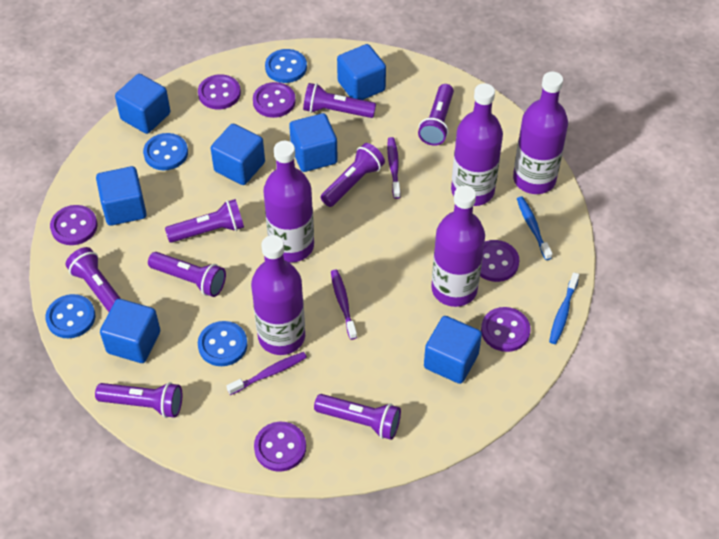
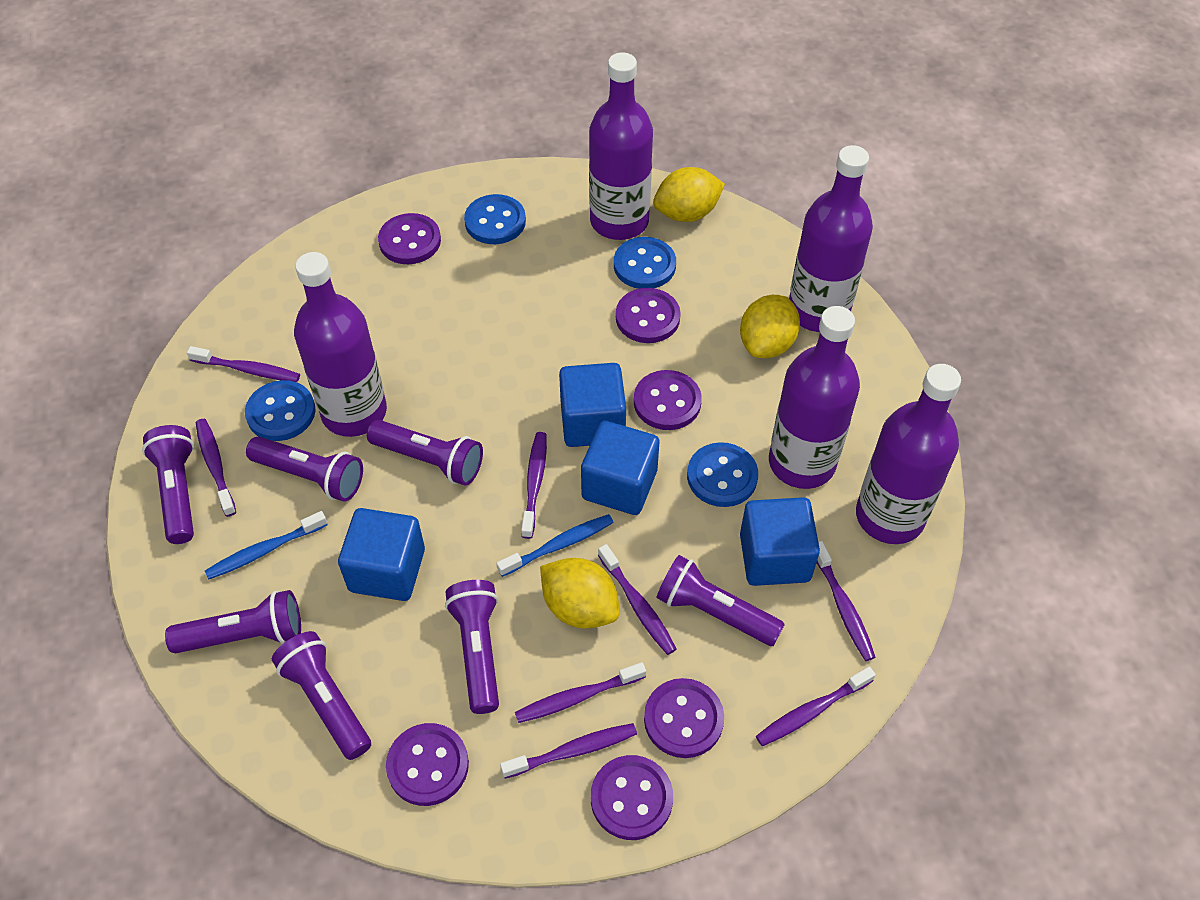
blue cube: [96,166,147,226] [100,299,160,363] [115,74,170,134] [211,124,265,185] [289,113,338,172] [337,44,386,100] [424,316,482,384] = 7 -> [338,508,425,601] [559,363,626,447] [581,421,660,515] [740,497,820,586] = 4
purple flashlight: [66,247,121,312] [95,382,182,418] [148,252,226,297] [165,199,244,243] [303,83,376,118] [314,394,401,440] [321,143,385,207] [418,84,454,146] = 8 -> [142,425,194,544] [165,590,301,653] [246,436,363,502] [272,631,371,760] [367,420,483,486] [445,580,499,714] [656,555,785,646] = 7
purple toothbrush: [226,352,307,395] [331,270,357,340] [387,137,401,199] = 3 -> [187,346,300,382] [196,419,236,517] [500,723,637,779] [515,662,646,723] [521,432,547,539] [598,544,677,655] [756,667,876,746] [817,541,876,661] = 8
yellow lemon: none = 0 -> [540,558,620,628] [653,167,725,222] [740,295,800,358] = 3

